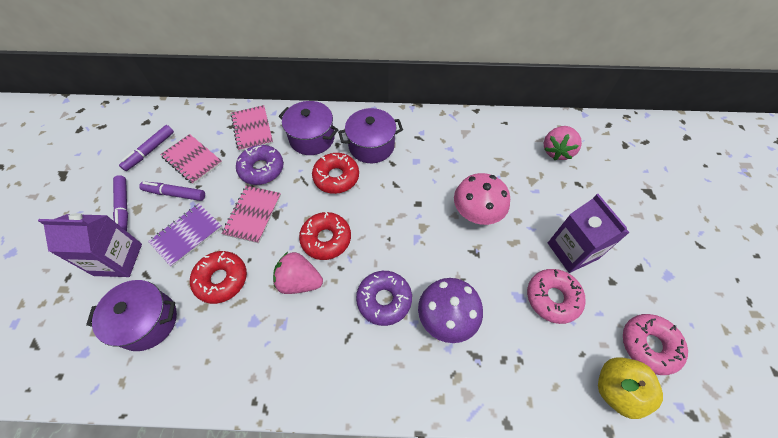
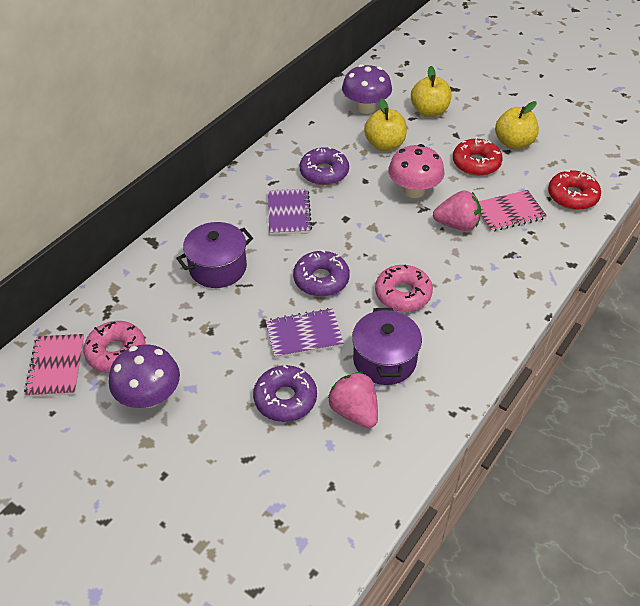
pink notebook: [160,134,222,184] [221,186,281,243] [231,105,273,151] = 3 -> [24,334,84,397] [479,190,547,232] = 2
purple carton: [38,213,142,277] [548,194,630,273] = 2 -> none = 0
purple donut: [236,145,283,185] [356,271,412,326] = 2 -> [253,365,317,422] [293,250,350,297] [300,147,349,185] = 3
purple marker: [113,175,128,231] [119,125,174,171] [139,182,205,201] = 3 -> none = 0
purple mushroom: [418,278,483,343] = 1 -> [109,345,180,408] [342,64,392,114] = 2
purple notebook: [148,203,222,267] = 1 -> [266,308,344,358] [268,189,312,235] = 2
purple pot: [86,280,177,351] [279,101,339,155] [338,108,403,163] = 3 -> [176,222,253,288] [352,308,422,385] = 2
red donut: [190,251,247,304] [299,212,351,260] [312,153,359,194] = 3 -> [453,137,503,176] [548,170,601,210] = 2
yellow apple: [598,357,663,419] = 1 -> [364,98,407,151] [411,66,452,117] [495,101,539,149] = 3

